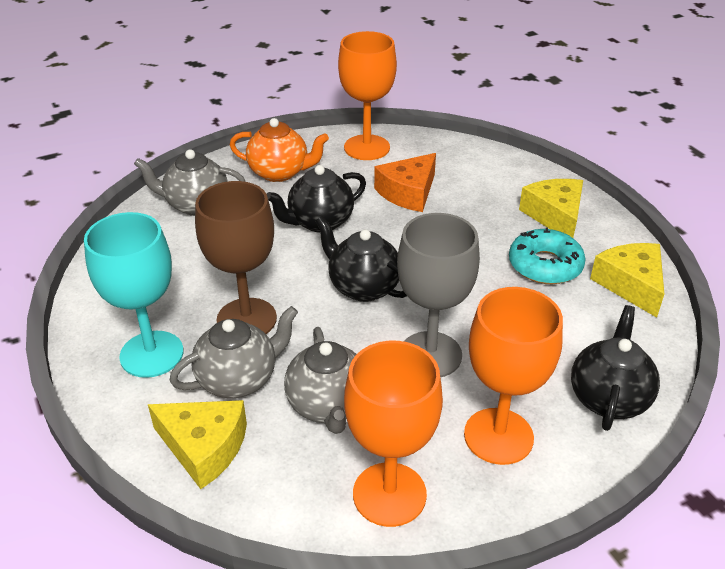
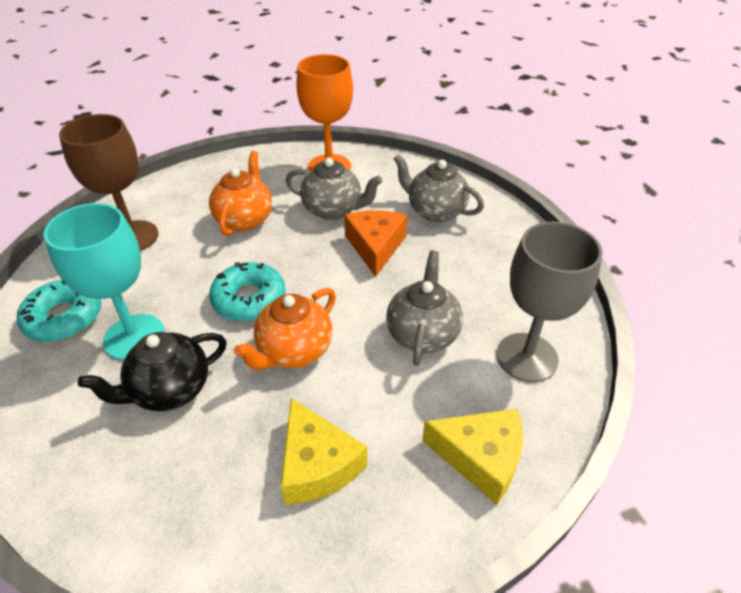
black teapot: [267,165,366,233] [316,216,407,302] [571,305,660,431] = 3 -> [78,332,227,411] = 1
orange goblet: [338,31,397,160] [344,341,443,527] [464,287,563,465] = 3 -> [297,54,353,172] = 1
orange teapot: [230,118,329,182] = 1 -> [209,151,272,236] [234,288,336,370] = 2
turquoise donut: [509,228,586,284] = 1 -> [17,280,101,342] [209,262,286,322] = 2
yellow cheese: [148,400,247,489] [519,179,583,238] [590,243,664,318] = 3 -> [281,398,367,504] [422,409,523,505] = 2

